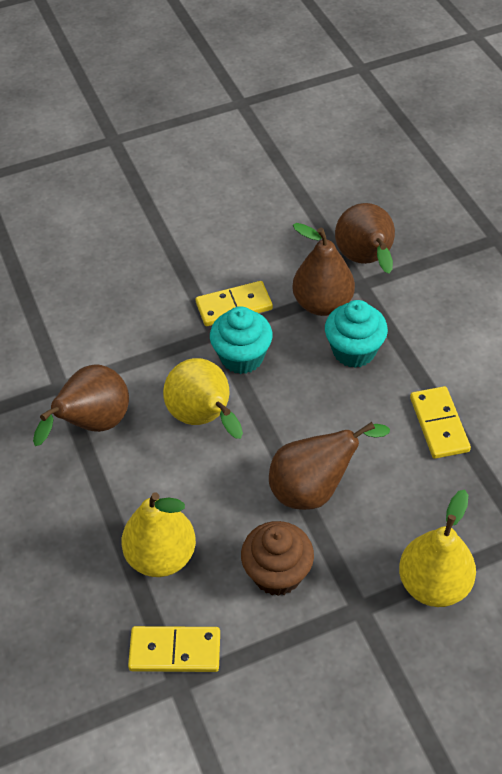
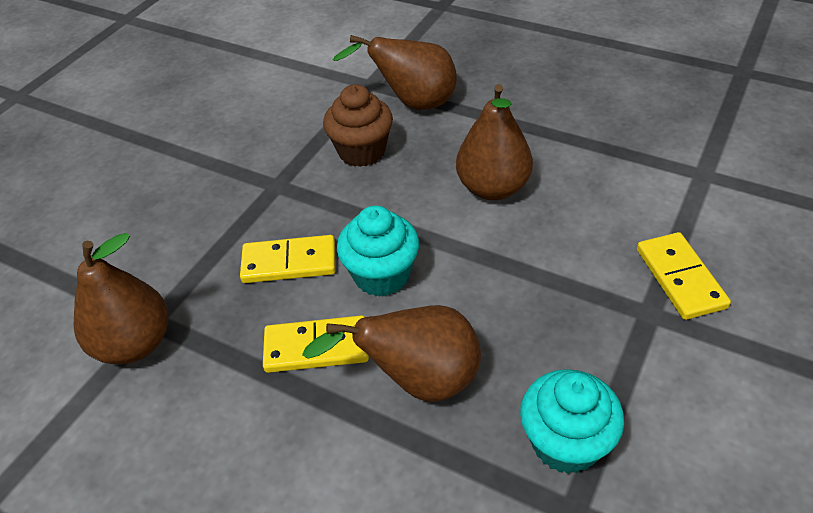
yellow pear: [121,492,196,577] [163,358,243,439] [399,490,476,607] = 3 -> none = 0

